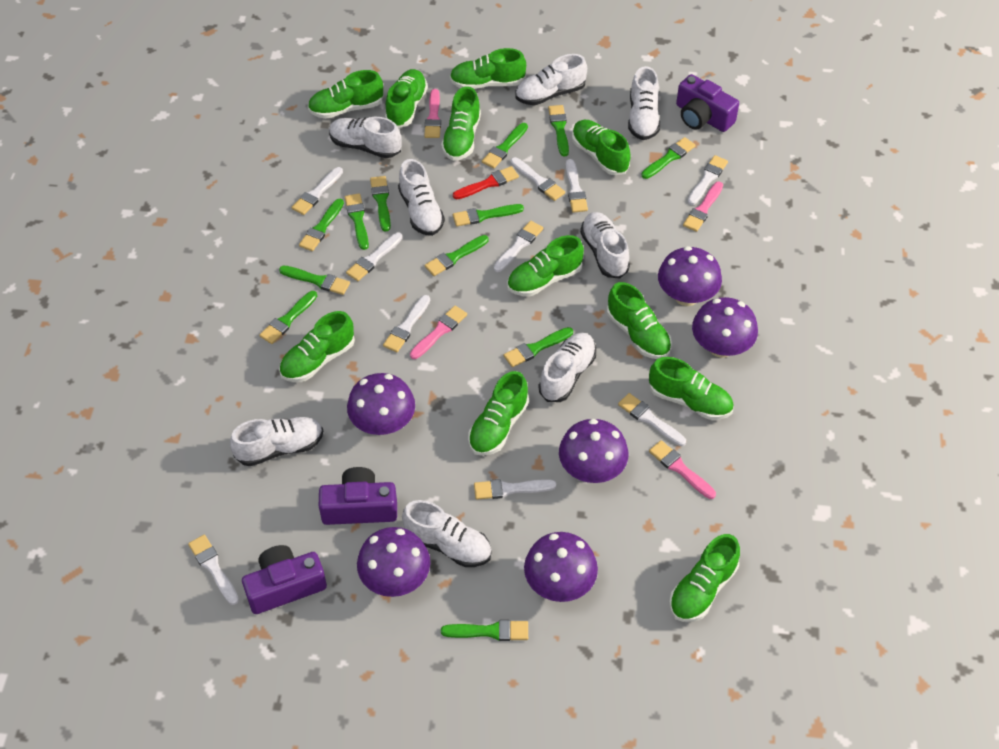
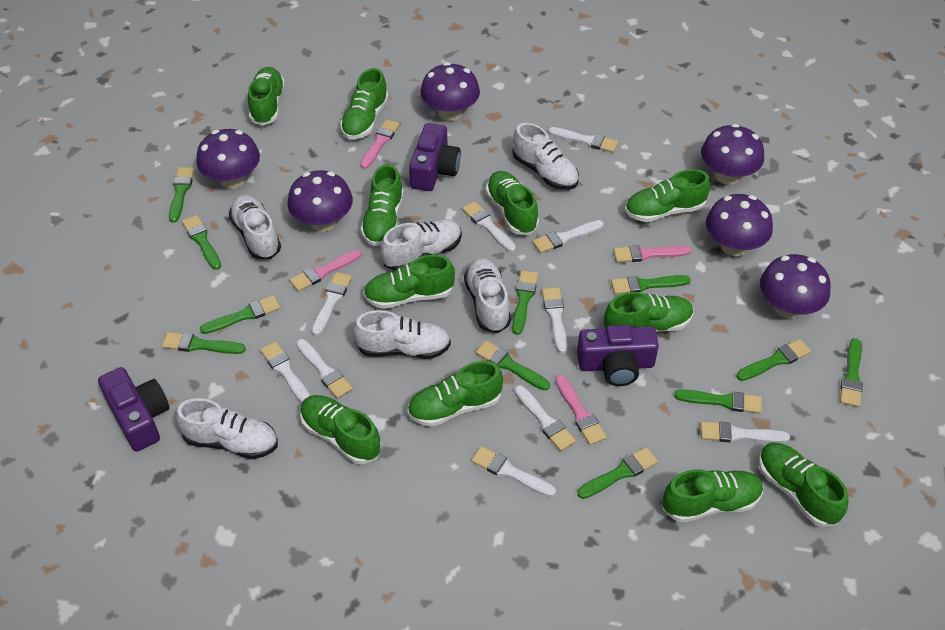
green brush: [259,291,317,344] [279,266,350,295] [299,199,344,251] [345,193,369,250] [370,176,391,231] [425,235,489,276] [441,620,528,641] [453,204,524,226] [482,123,528,168] [504,327,573,367] [548,105,569,157] [641,137,696,179] = 12 -> [162,332,246,354] [169,167,195,222] [182,215,221,270] [200,295,280,334] [475,340,550,391] [512,270,538,335] [577,447,658,499] [611,275,690,294] [674,389,762,414] [736,339,811,381] [840,338,863,407] = 11
red brush: [453,166,519,199] = 1 -> none = 0
white shoe: [230,417,323,466] [329,117,402,158] [398,159,445,236] [402,500,492,567] [515,54,587,105] [538,333,596,402] [580,212,630,279] [628,66,660,140] = 8 -> [176,398,278,459] [229,195,281,259] [353,310,451,359] [381,219,462,271] [464,258,511,333] [512,123,579,190] = 6

